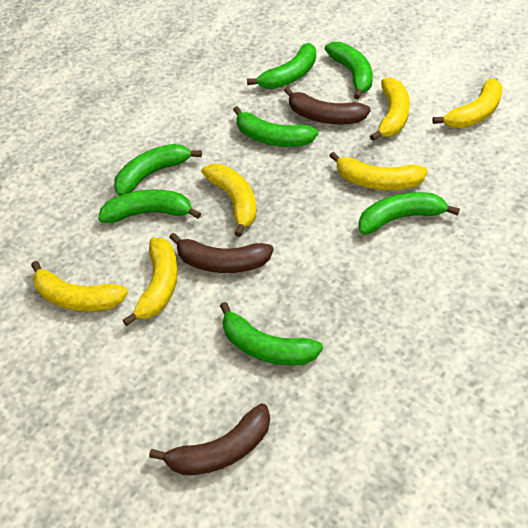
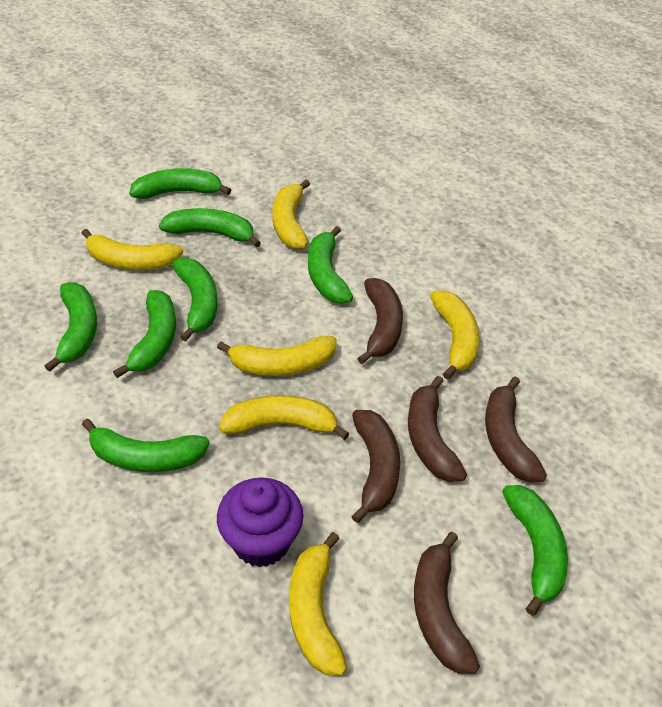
brown banana: [149,403,270,475] [169,233,274,273] [284,87,371,124] = 3 -> [351,410,400,523] [357,278,403,364] [408,376,467,482] [414,532,480,674] [485,377,547,482] = 5
green banana: [98,189,201,223] [114,144,202,196] [220,302,323,365] [233,106,318,147] [247,43,316,89] [325,42,373,99] [358,192,460,235] = 7 -> [44,282,97,372] [82,419,210,472] [113,290,176,378] [129,168,231,199] [159,208,261,248] [172,258,218,342] [308,226,353,304] [502,485,568,616] = 8
purple cupcake: none = 0 -> [217,477,304,567] = 1

